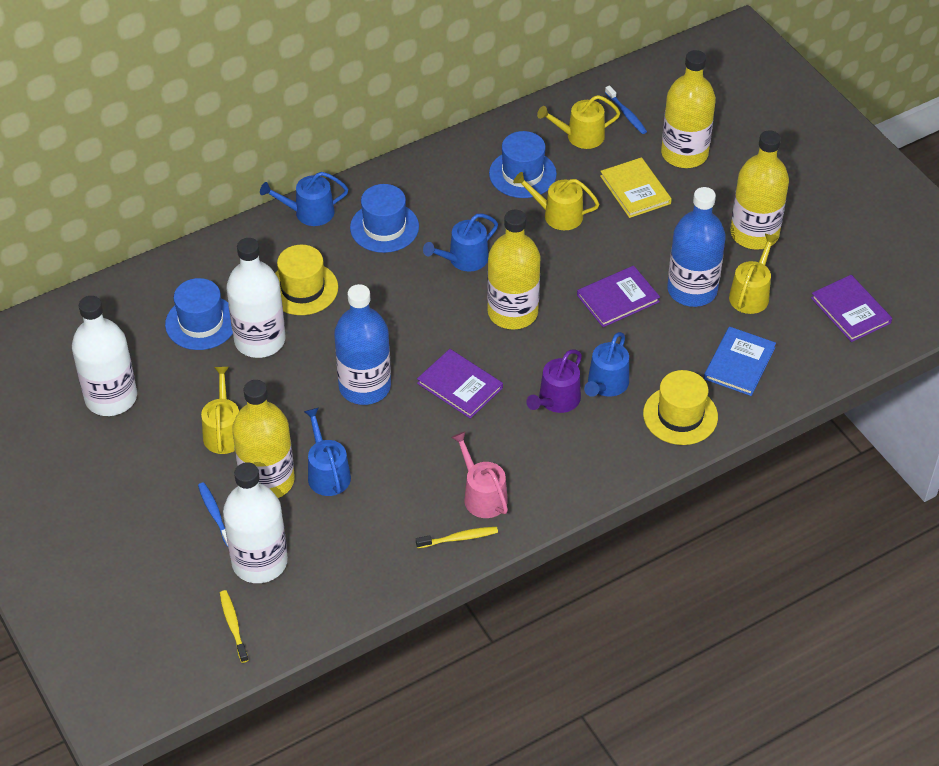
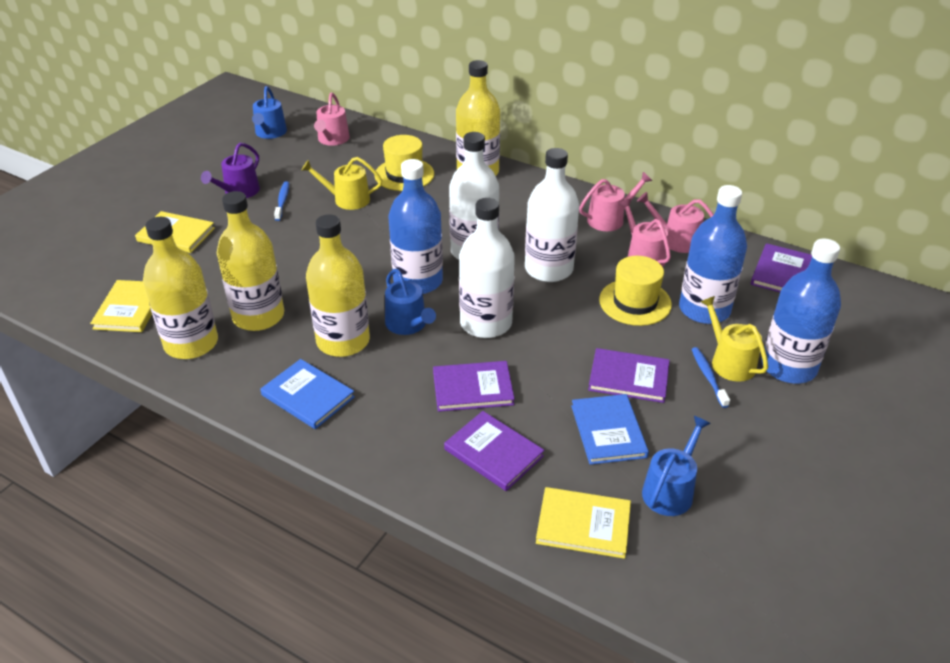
blue book: [704,326,776,396] = 1 -> [260,359,355,429] [571,394,649,465] = 2
blue bottle: [334,284,391,405] [667,187,726,307] = 2 -> [388,159,443,294] [679,185,747,324] [761,239,841,383] = 3
blue hat: [165,278,233,350] [350,184,419,253] [489,131,557,198] = 3 -> none = 0
blue watering can: [260,172,348,226] [304,408,351,496] [423,214,498,272] [584,332,629,397] = 4 -> [252,86,287,139] [385,269,436,335] [642,416,711,516] = 3
pink watering can: [451,431,508,518] = 1 -> [314,93,350,146] [579,172,652,231] [619,198,671,267] [637,192,714,253] = 4
purple book: [417,349,503,419] [577,266,660,327] [811,275,892,342] = 3 -> [433,361,515,412] [444,411,544,491] [588,348,670,403] [751,243,812,292] = 4
yellow book: [600,157,672,218] = 1 -> [90,280,152,332] [135,211,215,253] [536,487,631,559] = 3
yellow toothbrush: [220,590,248,663] [416,527,498,548] = 2 -> none = 0
yellow watering can: [201,367,239,454] [513,172,599,230] [537,95,620,149] [729,234,778,314] = 4 -> [301,157,382,210] [700,296,768,382] = 2

